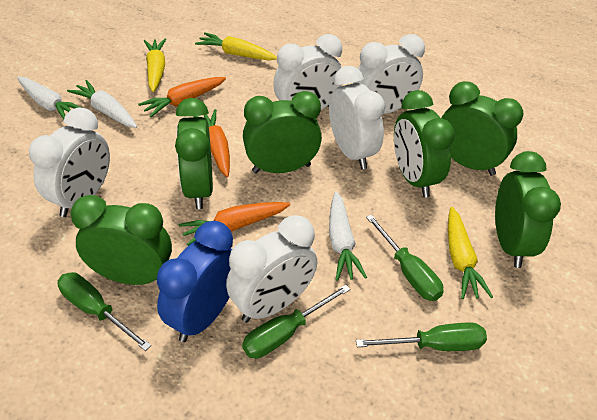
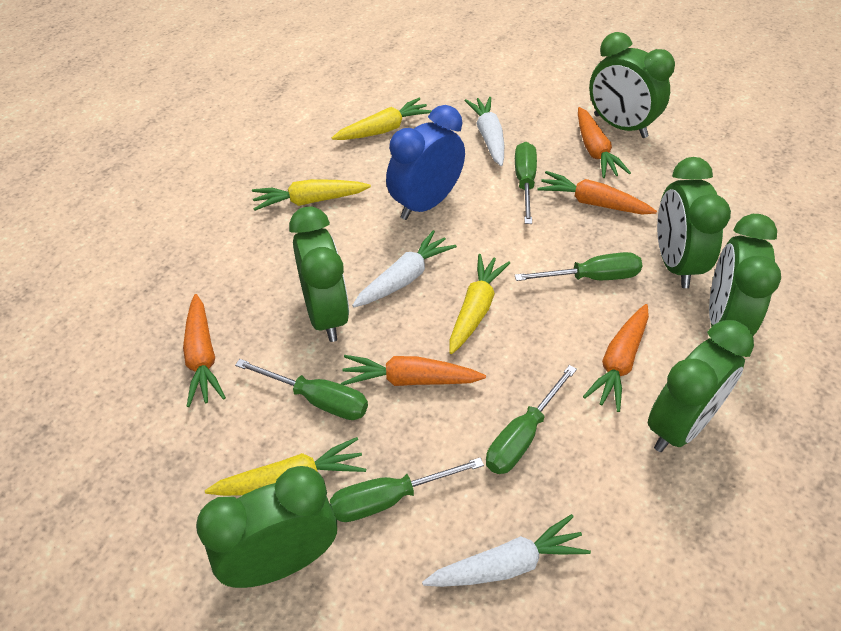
green screwdriver: [58,272,151,351] [242,284,350,358] [356,323,487,351] [366,214,444,301] = 4 -> [235,359,368,420] [330,457,484,522] [486,365,577,474] [515,142,537,224] [515,252,642,281] = 5
orange carrot: [138,77,226,117] [179,202,290,246] [193,109,230,177] = 3 -> [183,294,226,407] [341,355,486,386] [537,171,657,214] [578,107,631,178] [583,304,649,412] = 5
white clock: [29,107,110,217] [226,215,317,323] [273,34,342,110] [329,66,385,169] [353,34,425,114] = 5 -> none = 0
yellow carrot: [144,39,166,92] [195,32,277,61] [448,207,493,299] = 3 -> [205,437,366,496] [252,179,371,211] [332,98,432,140] [449,254,510,354] = 4

